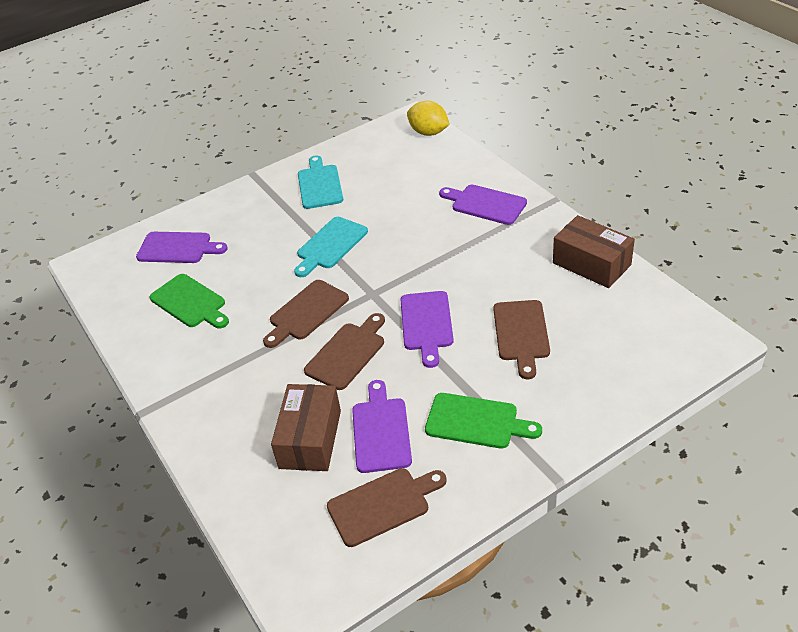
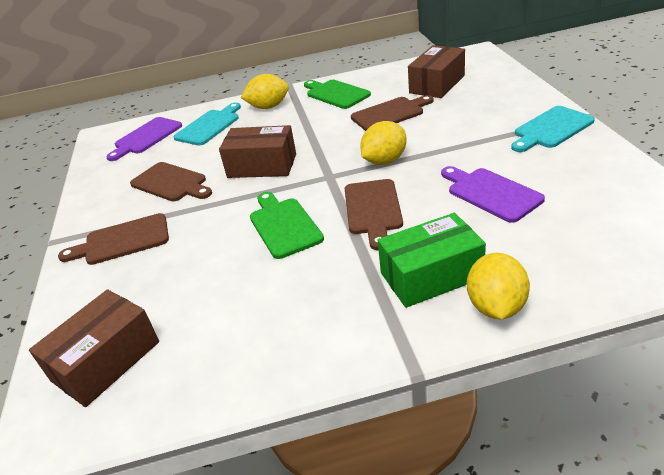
brown box: [271,384,341,471] [553,215,635,288] = 2 -> [29,289,159,407] [219,125,296,178] [408,45,465,98] = 3
green box: none = 0 -> [378,213,486,308] = 1
purple cutting board: [136,232,228,263] [352,380,412,473] [400,291,454,368] [439,185,527,225] = 4 -> [106,117,182,161] [441,166,545,223] = 2
yellow lemon: [407,101,450,136] = 1 -> [240,74,289,109] [360,121,407,165] [467,253,530,320] = 3

